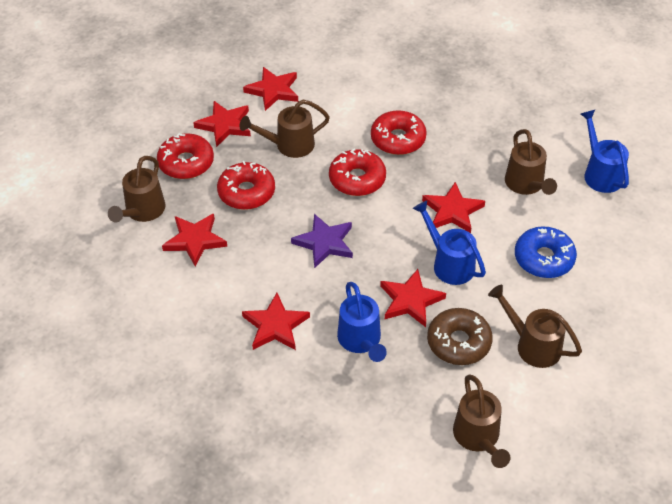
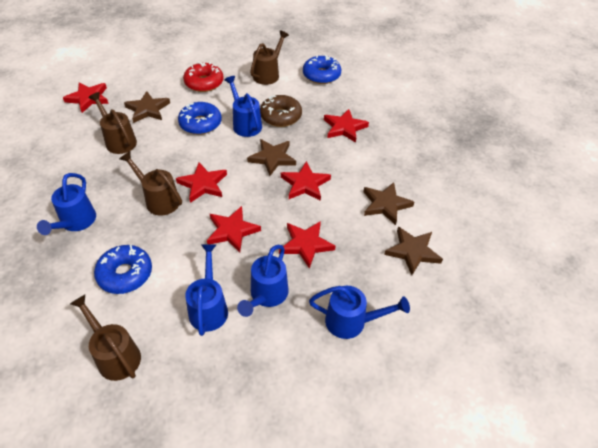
blue donut: [515,226,577,278] = 1 -> [94,245,152,294] [178,102,222,135] [303,55,341,84] = 3
blue watering can: [337,282,387,362] [413,201,486,285] [581,110,629,193] = 3 -> [37,173,96,235] [185,244,228,336] [224,76,262,137] [237,245,289,317] [309,286,410,339] = 5
brown star: none = 0 -> [124,91,170,123] [247,139,296,176] [363,182,414,225] [384,227,443,275] = 4
brown watering can: [108,156,166,222] [239,100,330,158] [453,374,510,468] [488,285,582,368] [505,129,557,195] = 5 -> [70,295,141,381] [88,92,137,154] [120,151,182,216] [250,30,289,85] = 4
purple star: [291,214,353,268] = 1 -> none = 0
red donut: [157,133,214,179] [217,161,275,210] [329,149,386,196] [371,110,427,155] = 4 -> [183,62,224,92] = 1

